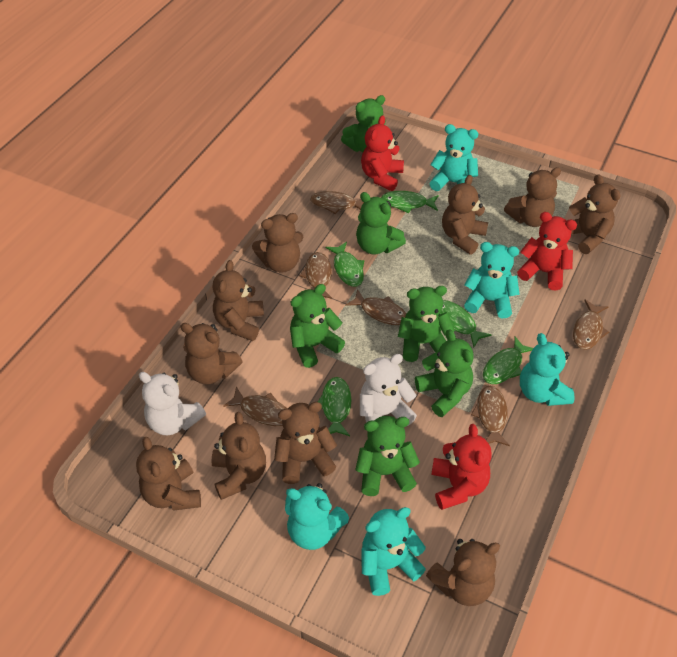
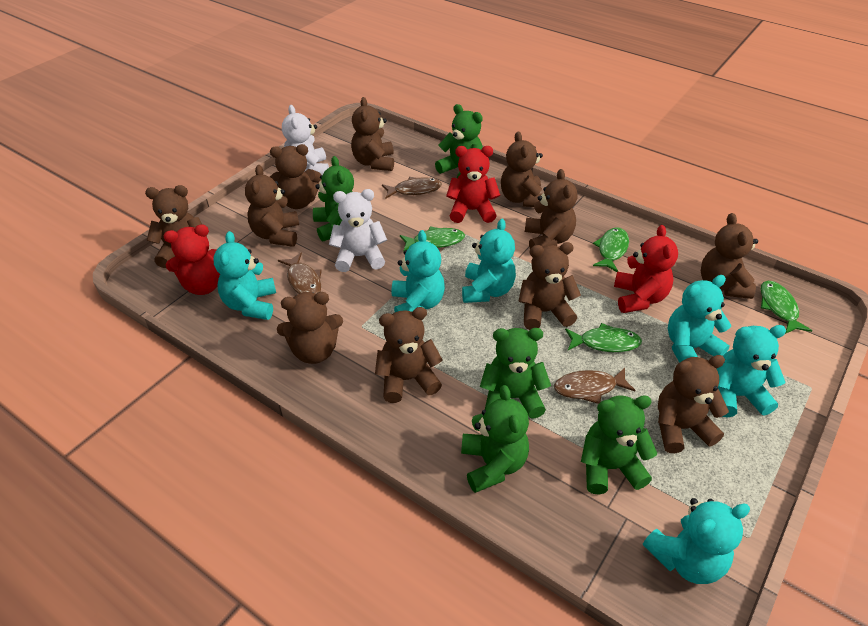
brown fish: [223,387,287,426] [300,252,332,299] [310,191,364,214] [345,289,407,325] [471,386,510,446] [573,299,609,350] = 6 -> [278,252,322,294] [382,177,442,198] [554,368,636,404] = 3
brown teddy bear: [136,437,201,511] [180,323,243,384] [211,412,266,500] [212,260,264,341] [252,213,304,273] [274,402,337,484] [426,539,500,606] [442,175,488,254] [504,167,561,227] [569,174,620,254] = 10 -> [145,185,202,268] [245,165,299,247] [270,144,321,209] [277,292,343,364] [351,97,394,171] [375,307,443,403] [501,131,543,207] [519,242,581,330] [525,169,577,249] [658,355,729,453] [701,213,758,299] = 11
green fish: [318,377,352,436] [326,242,364,287] [381,191,439,213] [440,300,491,348] [483,337,533,384] = 5 -> [400,226,465,251] [565,323,642,352] [593,227,629,272] [760,281,812,334] = 4
green teddy bear: [290,284,345,368] [341,95,386,153] [355,416,420,496] [356,192,406,255] [398,286,455,362] [415,329,474,417] = 6 -> [313,156,354,242] [435,104,483,178] [461,385,529,493] [480,328,551,419] [581,396,658,495] = 5
turquoise teddy bear: [285,483,349,550] [361,507,426,596] [429,124,479,191] [464,242,520,318] [520,333,575,406] = 5 -> [214,231,276,320] [391,230,445,312] [462,219,516,303] [643,498,750,584] [668,275,732,363] [717,325,786,418] = 6

